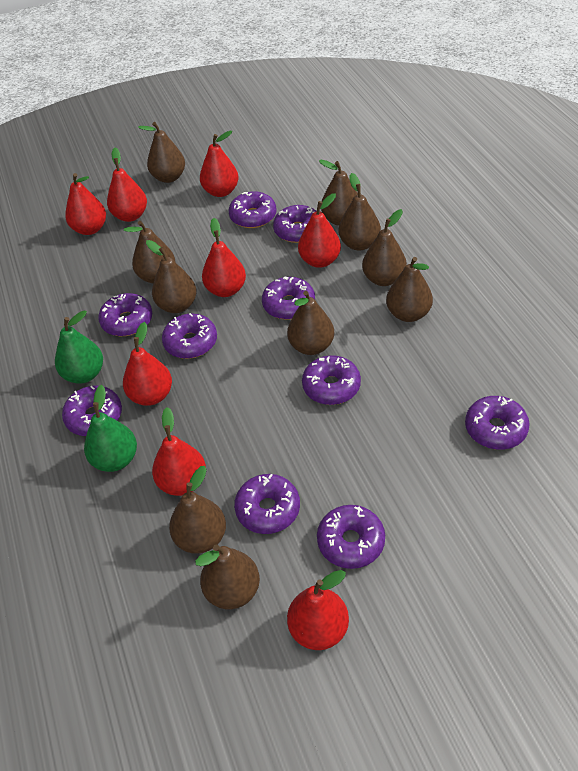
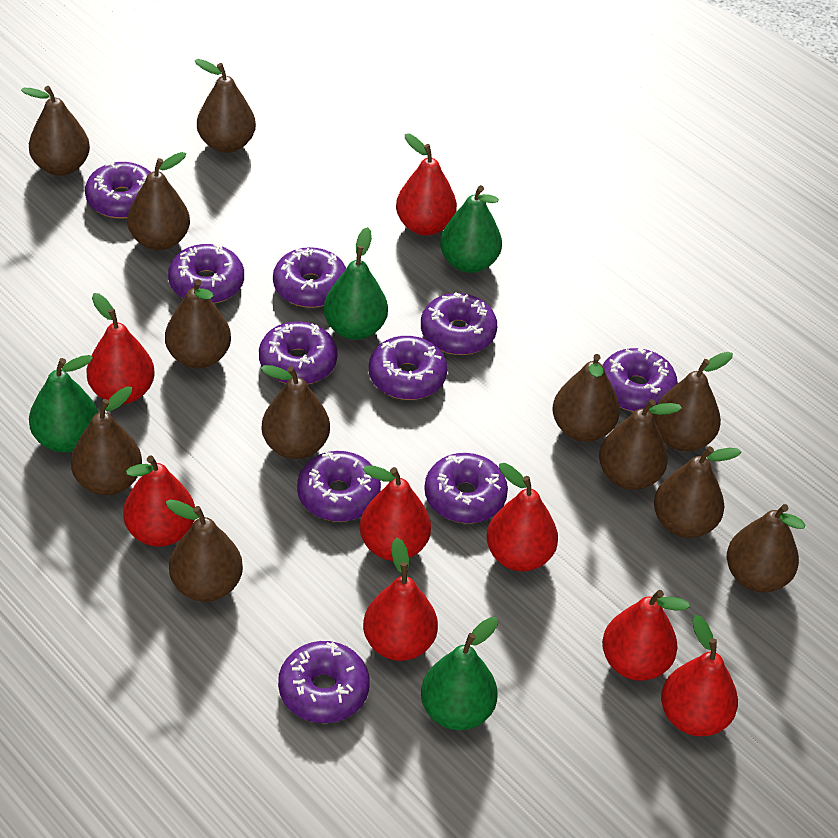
brown pear: [124,221,175,283] [138,122,185,183] [146,240,197,313] [169,466,226,554] [195,545,260,609] [287,291,334,355] [319,160,358,226] [338,173,381,251] [362,209,407,286] [386,257,433,322] = 10 -> [21,86,90,176] [71,386,142,495] [127,152,190,250] [165,279,231,369] [166,499,243,602] [194,59,256,153] [261,365,330,459] [552,354,620,442] [599,399,682,490] [653,352,733,451] [654,446,741,538] [727,504,806,593] = 12
green pear: [55,310,103,384] [84,385,137,472] = 2 -> [29,355,98,452] [324,227,388,340] [421,617,498,730] [440,185,502,273] = 4

